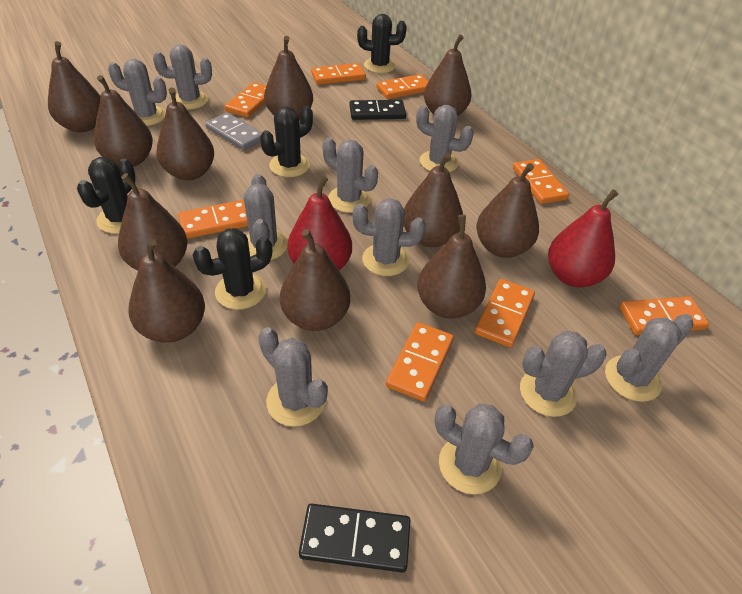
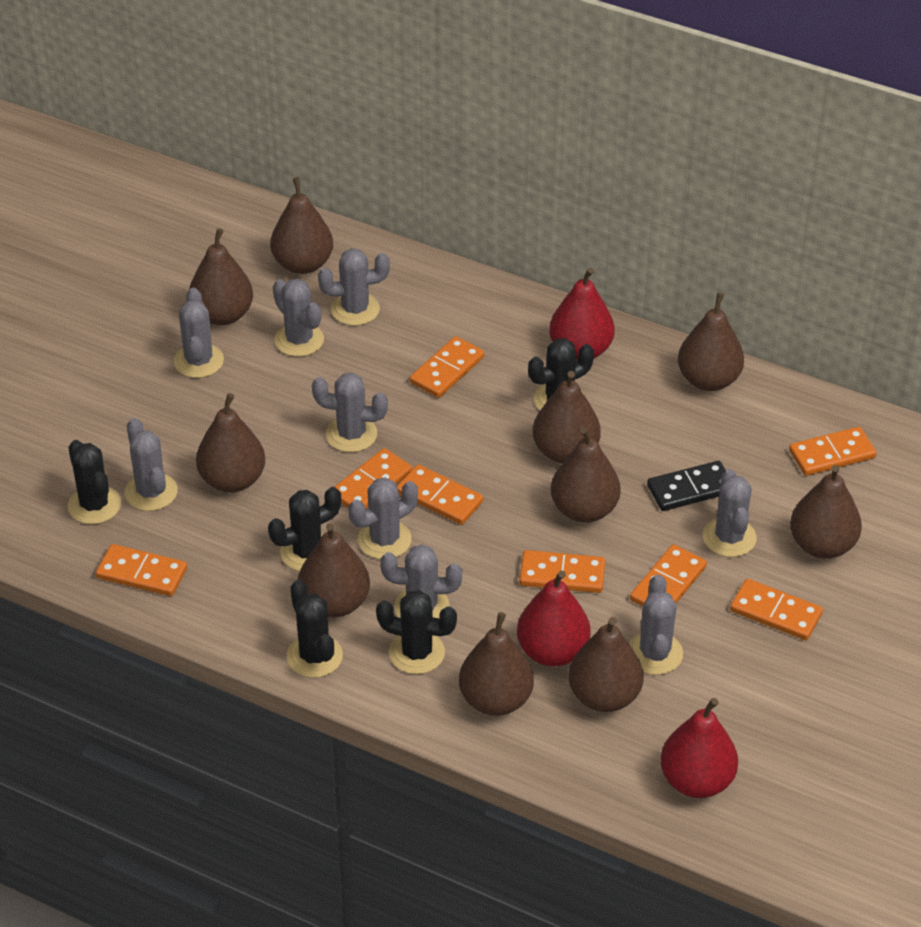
black cactus: [77,157,135,234] [193,228,272,310] [260,106,313,177] [357,14,407,73] = 4 -> [68,440,121,524] [268,487,341,571] [287,580,343,678] [376,590,457,674] [528,338,594,410] = 5
black domino: [299,504,411,573] [349,100,406,120] = 2 -> [647,461,726,511] = 1
brown pear: [48,41,101,132] [94,75,153,167] [118,173,187,270] [128,239,205,343] [156,88,214,180] [264,36,313,120] [280,229,350,331] [404,152,463,247] [417,214,486,319] [424,35,472,116] [476,163,539,258] = 11 -> [189,228,253,325] [196,393,265,493] [270,177,333,274] [298,523,370,617] [459,612,534,716] [533,371,601,464] [551,427,621,523] [568,617,644,712] [678,293,744,391] [790,465,862,559] = 10
grey cactus: [108,59,167,126] [153,44,212,110] [244,174,288,260] [258,327,328,427] [323,137,378,213] [353,198,425,276] [416,105,474,172] [435,404,534,494] [520,331,607,417] [605,314,694,402] = 10 -> [125,418,178,511] [174,288,224,378] [273,279,324,357] [312,372,388,452] [318,248,390,326] [349,477,418,559] [380,544,462,618] [629,575,683,675] [703,469,757,557] = 9
grey domino: [205,113,262,151] = 1 -> none = 0
red pear: [287,176,352,270] [548,189,618,288] = 2 -> [517,570,591,666] [549,268,615,361] [660,698,738,798] = 3

